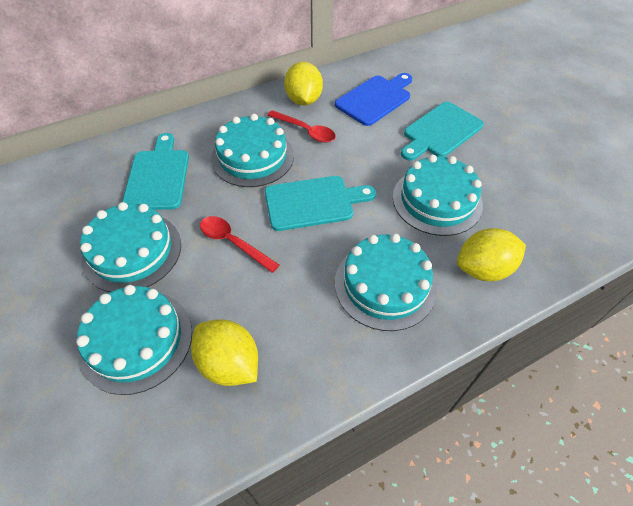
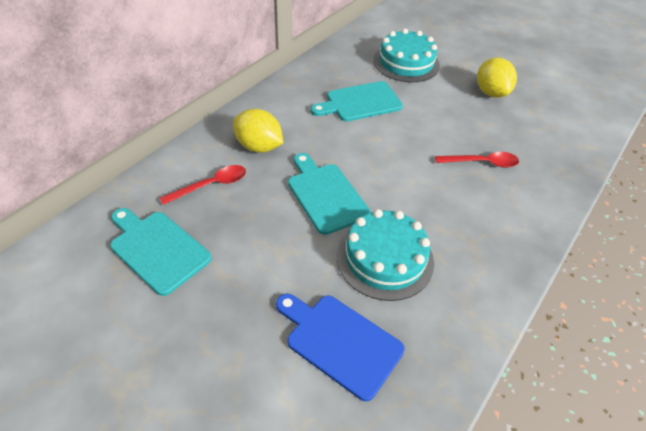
turquoise cake: [76,285,192,395] [80,202,181,292] [211,114,294,187] [335,234,437,331] [393,155,483,236] = 5 -> [337,209,434,301] [373,29,440,82] = 2
yellow lemon: [191,319,258,386] [284,62,323,105] [457,228,526,281] = 3 -> [233,109,283,153] [477,57,517,98] = 2

